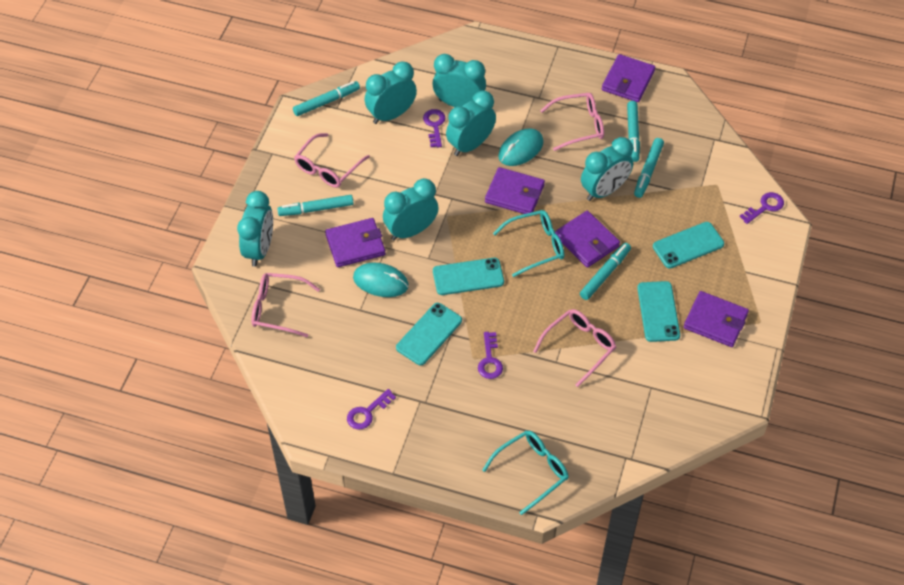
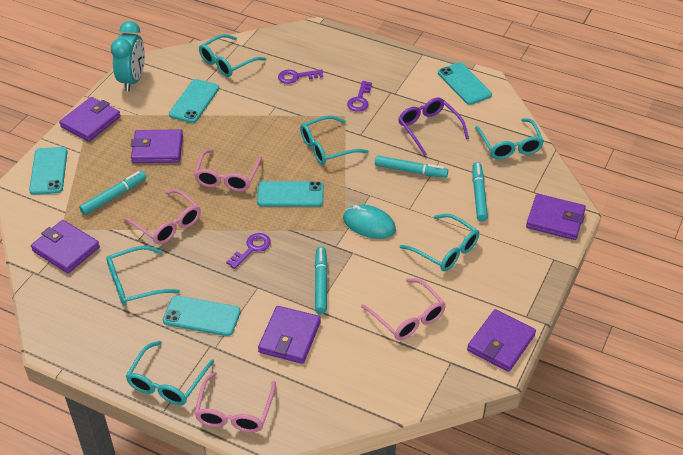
purple glasses: none = 0 -> [398,98,469,156] = 1
purple key: [347,389,396,430] [423,109,445,147] [478,332,503,379] [739,192,784,224] = 4 -> [226,233,271,269] [278,70,323,84] [347,81,372,112] = 3
purple wallet: [325,218,385,267] [485,167,545,214] [555,211,620,268] [602,54,655,102] [684,291,749,347] = 5 -> [31,220,100,273] [59,97,121,142] [131,129,183,163] [258,306,321,364] [467,309,536,372] [526,194,586,240] = 6
turquoise clock: [237,191,273,267] [365,62,417,124] [383,178,439,241] [432,54,486,107] [446,91,496,156] [581,137,633,201] = 6 -> [111,21,145,91] = 1
turquoise glasses: [482,430,569,515] [493,210,564,277] = 2 -> [106,246,180,306] [126,341,214,405] [199,34,266,77] [300,115,369,165] [400,214,479,271] [475,118,544,159] = 6
turquoise marker: [277,195,354,216] [293,81,360,116] [580,243,631,300] [627,101,640,162] [634,138,664,198] = 5 -> [79,171,147,215] [315,246,328,314] [375,156,448,178] [472,162,488,221] = 4
turquoise mouse: [353,262,409,297] [498,128,543,166] = 2 -> [343,204,396,239] = 1
turquoise phone: [396,303,462,365] [433,258,504,295] [637,281,680,342] [653,222,724,268] = 4 -> [29,147,68,195] [163,296,241,336] [169,79,219,123] [257,181,324,207] [438,62,492,105] = 5

